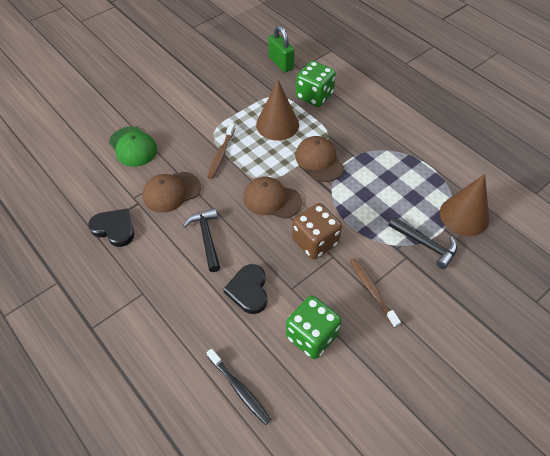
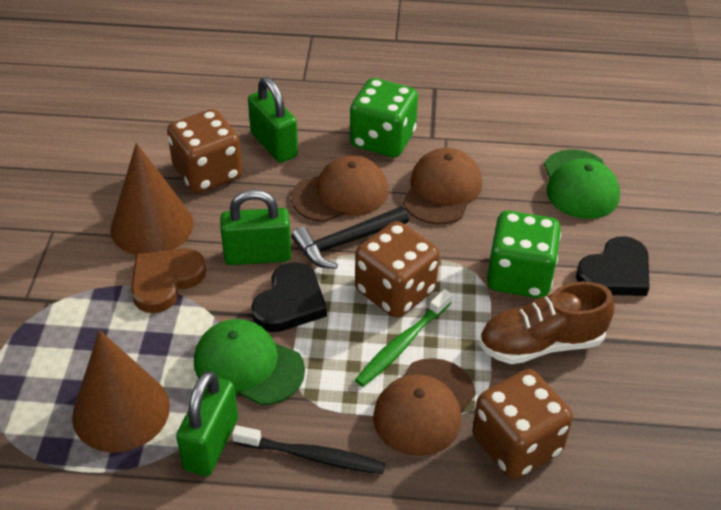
black hammer: [183,208,220,272] [389,217,457,269] = 2 -> [291,206,409,269] = 1
brown dice: [292,203,342,259] = 1 -> [167,109,242,193] [355,221,440,318] [472,369,573,479] = 3
brown heart: none = 0 -> [131,248,206,313] = 1
brown shoe: none = 0 -> [479,281,615,364] = 1
brown toothbrush: [207,123,235,179] [350,258,401,328] = 2 -> none = 0
green cap: [109,127,157,167] = 1 -> [194,319,305,406] [544,149,620,219] = 2
green padlock: [268,26,294,72] = 1 -> [176,371,238,476] [220,189,291,265] [248,77,298,163] = 3
green toothbrush: none = 0 -> [355,289,452,387] = 1

